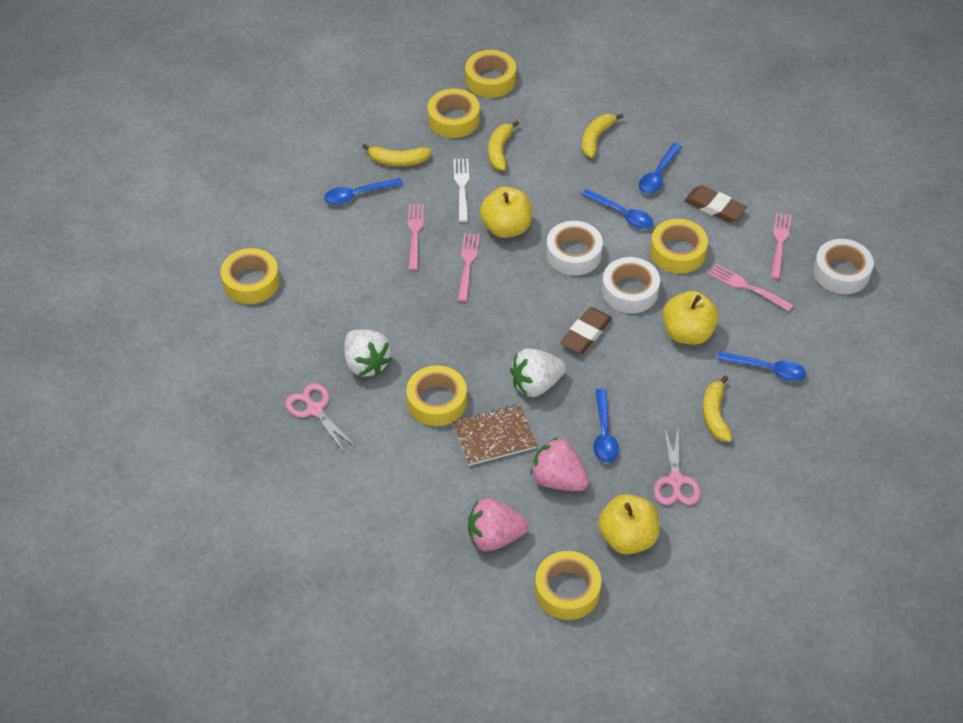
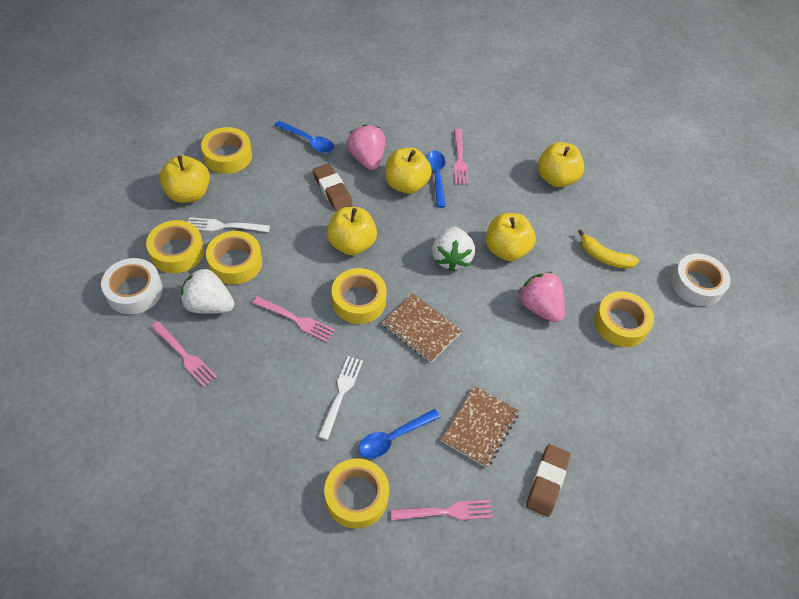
blue spoon: [324,178,403,205] [581,189,653,229] [593,389,619,463] [639,143,682,194] [717,351,806,381] = 5 -> [274,121,334,153] [358,409,440,459] [426,151,446,208] = 3
brown notebook: [453,404,537,466] = 1 -> [382,294,462,363] [441,386,519,468] = 2
pink scissors: [285,383,356,454] [654,427,701,505] = 2 -> none = 0
white fork: [453,159,469,222] = 1 -> [188,217,270,232] [318,356,363,440] = 2
white tape: [546,221,603,276] [602,257,660,313] [813,239,874,294] = 3 -> [101,258,163,314] [671,254,731,306] = 2
yellow apple: [480,187,532,238] [598,494,660,554] [663,291,719,345] = 3 -> [160,155,210,203] [327,207,377,255] [385,148,432,194] [486,213,536,261] [538,142,585,187] = 5
yellow banana: [362,144,432,166] [488,121,519,171] [582,113,623,158] [703,376,732,442] = 4 -> [578,229,639,269] = 1

